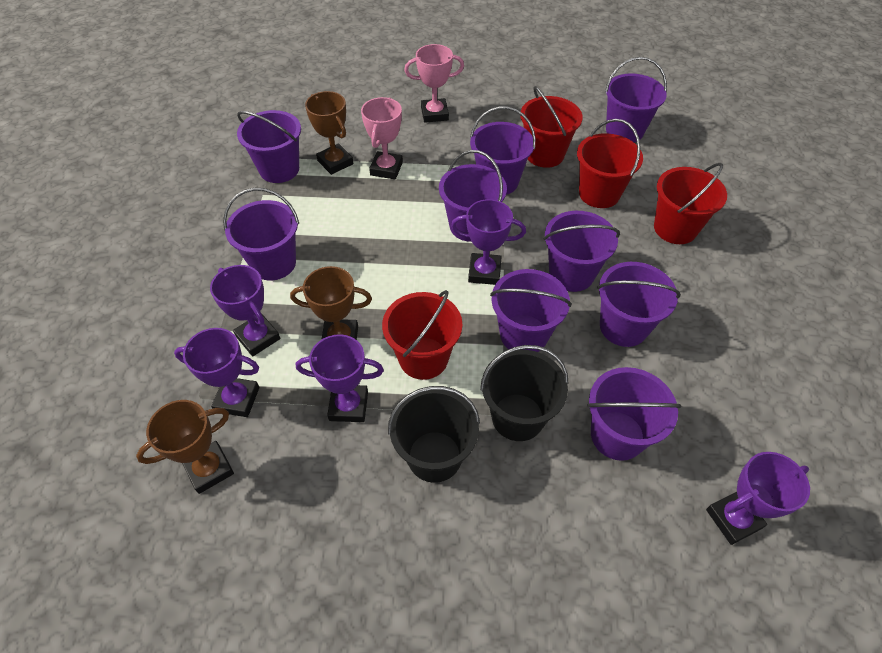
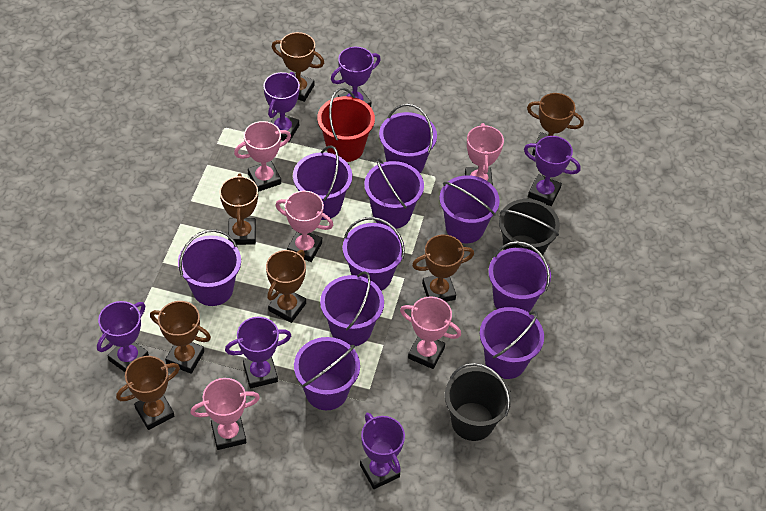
brown trophy: [136,400,234,494] [290,266,372,340] [305,91,353,175] = 3 -> [116,356,180,430] [150,301,211,374] [219,174,258,245] [266,250,306,323] [272,32,324,102] [412,234,474,302] [527,93,584,156] = 7
pink trophy: [361,97,403,179] [404,44,464,123] = 2 -> [190,378,260,450] [234,121,291,192] [276,191,334,262] [400,297,461,369] [465,123,504,185] = 5
purple bucket: [223,188,299,281] [237,110,301,183] [439,150,507,242] [470,106,536,195] [490,269,571,352] [544,211,620,292] [587,367,681,461] [597,262,681,347] [605,57,667,142] = 9 -> [178,229,241,306] [293,145,352,220] [294,337,360,410] [320,271,384,346] [343,217,405,291] [364,158,424,229] [379,104,437,173] [439,175,500,243] [480,307,544,379] [488,241,551,312] = 10
purple trophy: [174,328,259,417] [210,265,280,356] [296,334,384,422] [451,199,526,285] [706,452,810,545] = 5 -> [97,301,149,372] [225,317,291,389] [263,72,300,142] [331,47,381,107] [360,413,405,489] [524,136,581,206] = 6
red bucket: [382,290,462,380] [520,86,583,168] [577,119,643,208] [654,163,727,244] = 4 -> [317,88,375,162] = 1

